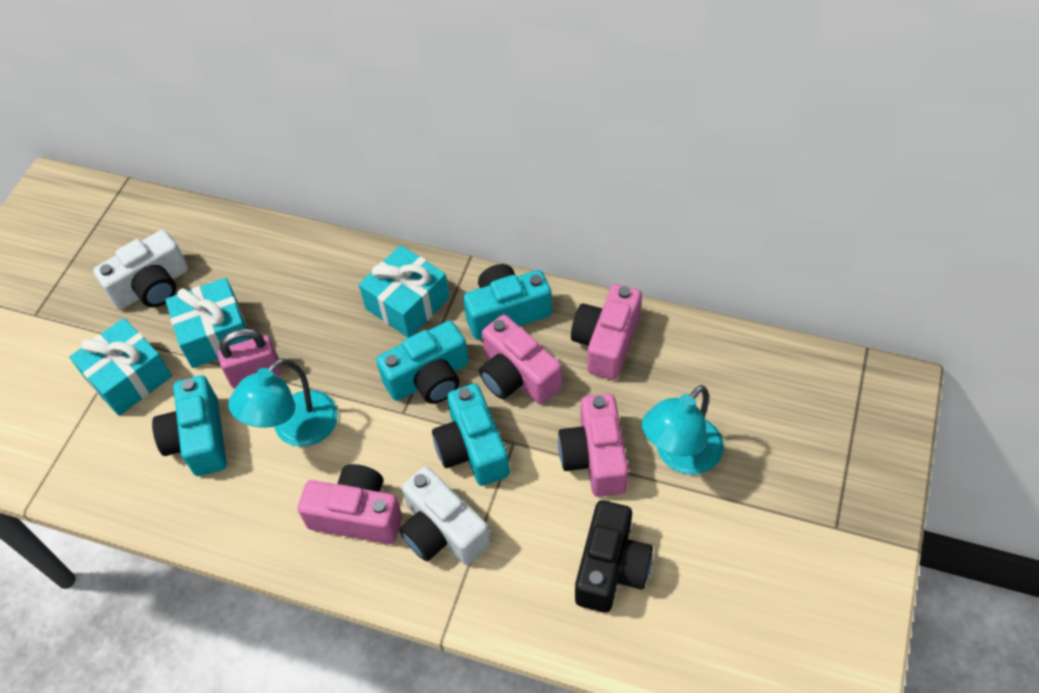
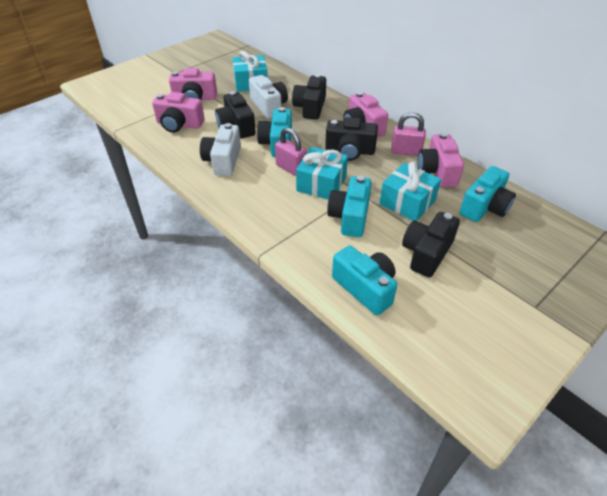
black camera: [575,500,653,613] = 1 -> [215,91,256,138] [292,74,326,119] [325,117,378,161] [402,212,460,278] = 4
pink padlock: [218,328,282,389] = 1 -> [275,128,307,176] [391,112,426,156] = 2
turquoise lamp: [228,358,338,447] [642,385,724,475] = 2 -> none = 0

